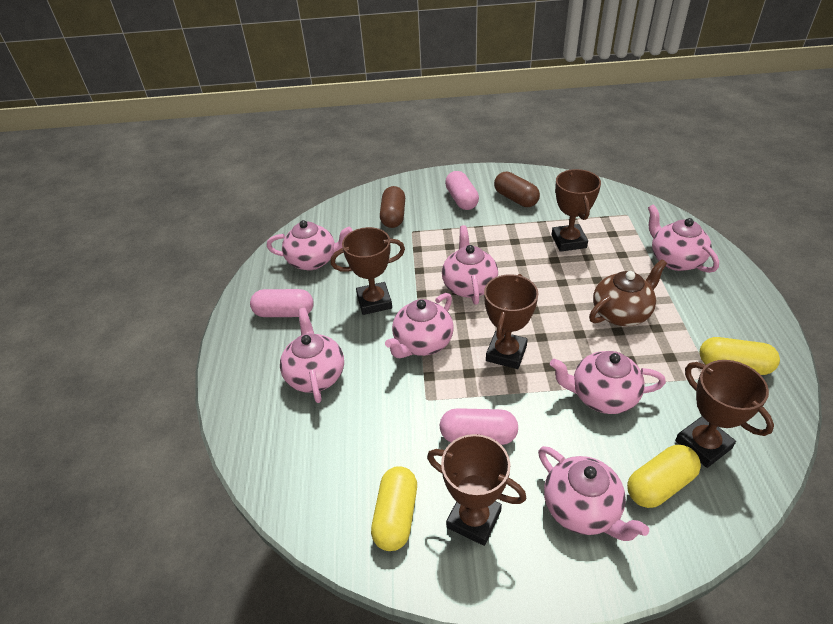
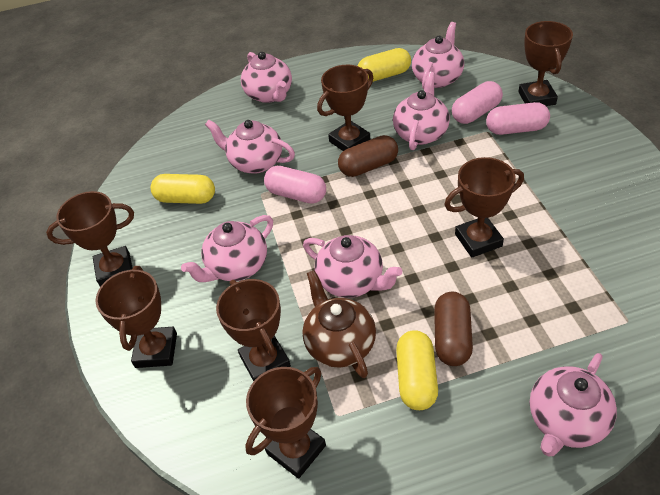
brown trophy: [331,227,405,315] [427,434,526,546] [484,274,538,369] [552,169,601,252] [675,360,774,468] = 5 -> [46,191,134,287] [95,266,177,368] [216,279,291,381] [245,367,326,479] [317,65,373,151] [444,157,524,258] [518,21,573,106] = 7

